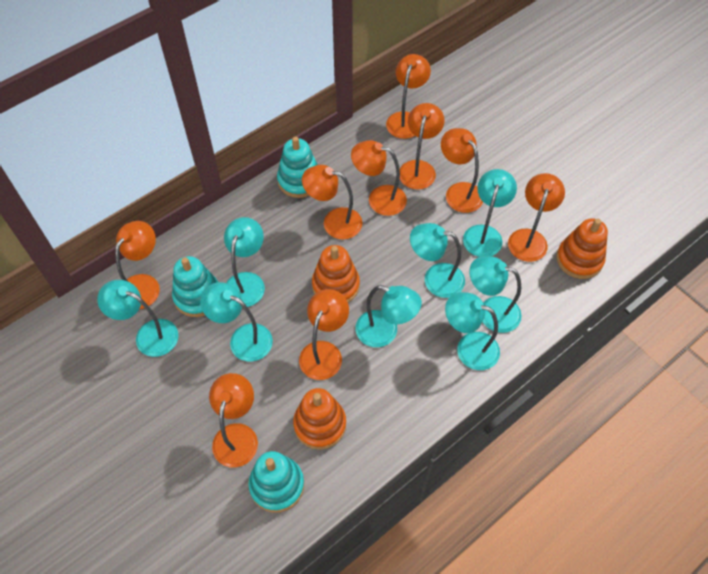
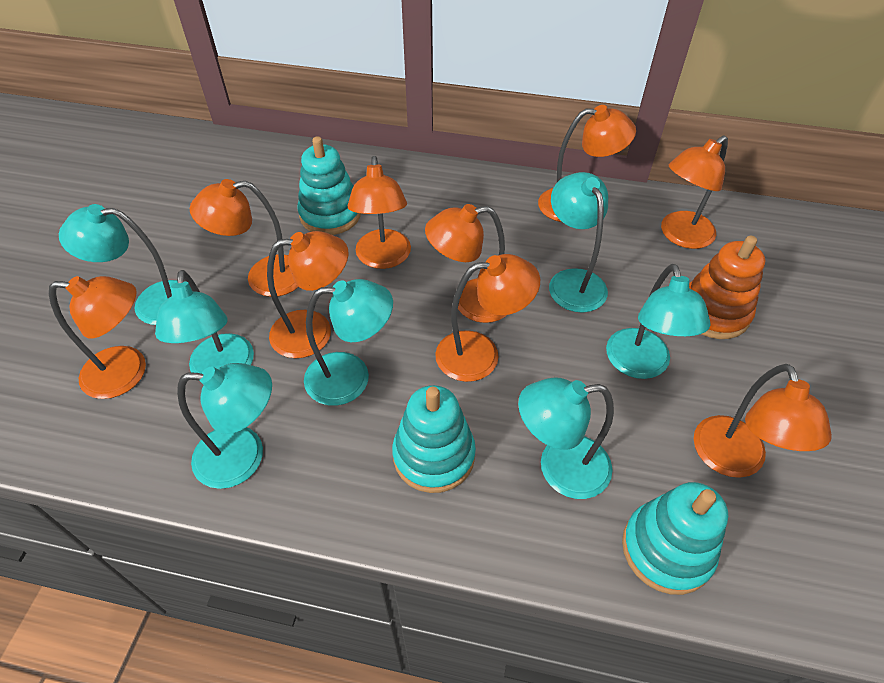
orange stacking toy: [293,388,346,450] [312,245,360,303] [556,218,608,279] = 3 -> [689,236,765,339] = 1
turquoise lamp: [97,280,179,357] [200,282,273,362] [224,217,265,307] [355,285,422,347] [410,223,465,298] [445,292,500,370] [463,169,517,257] [469,256,522,333] = 8 -> [59,204,177,325] [155,270,254,373] [177,363,272,489] [304,279,393,406] [518,377,614,499] [549,172,608,313] [606,264,711,379] = 7

